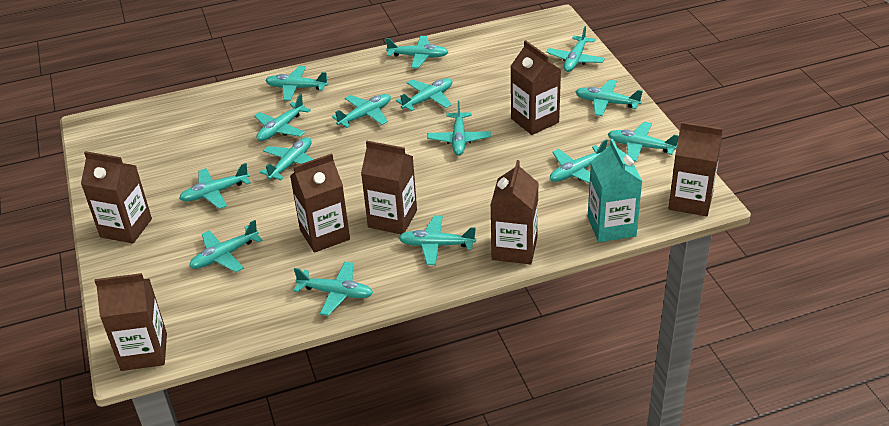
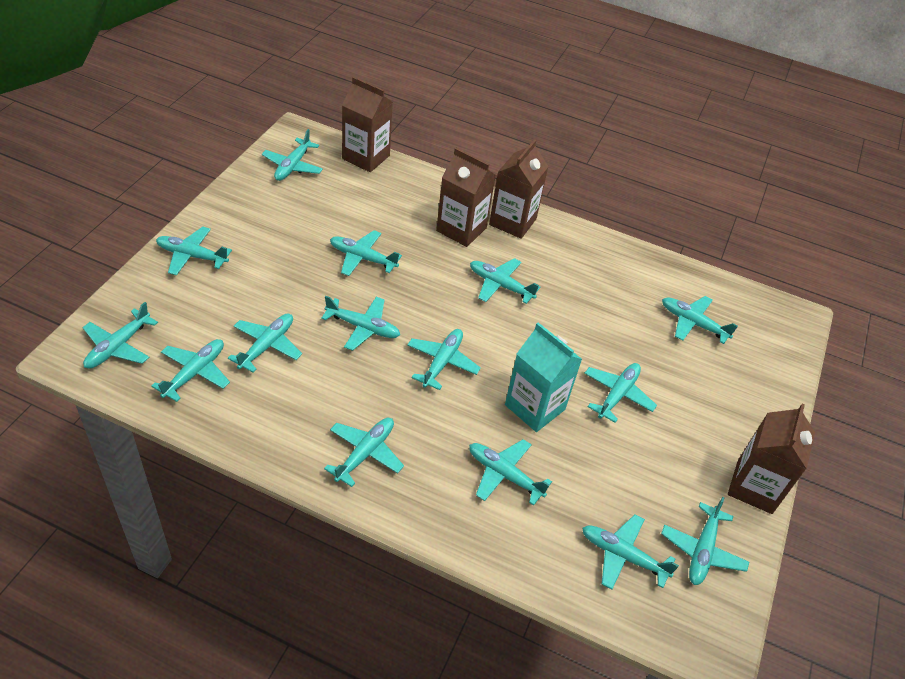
brown carton: [81,151,152,244] [95,273,167,371] [290,153,350,253] [361,141,417,234] [491,160,538,264] [511,40,561,135] [669,122,723,216] = 7 -> [342,76,393,172] [436,148,496,247] [489,139,549,239] [728,404,815,514] = 4

